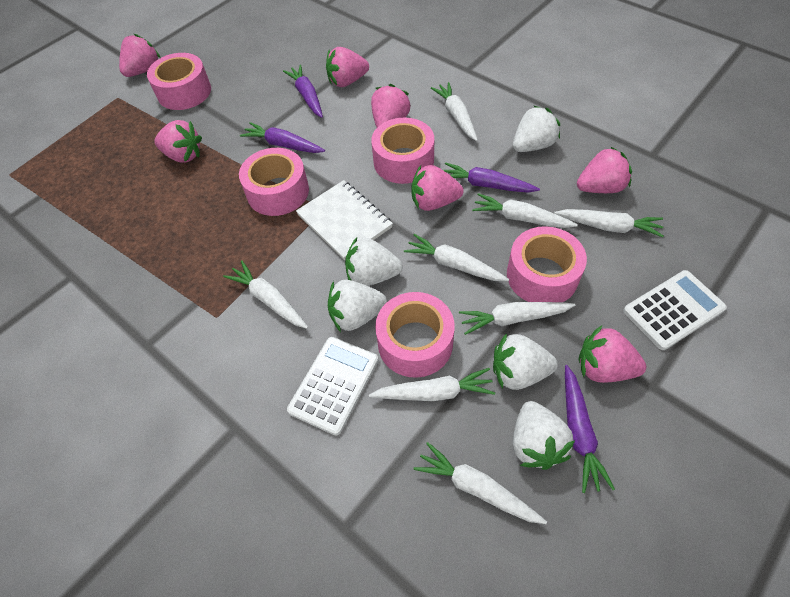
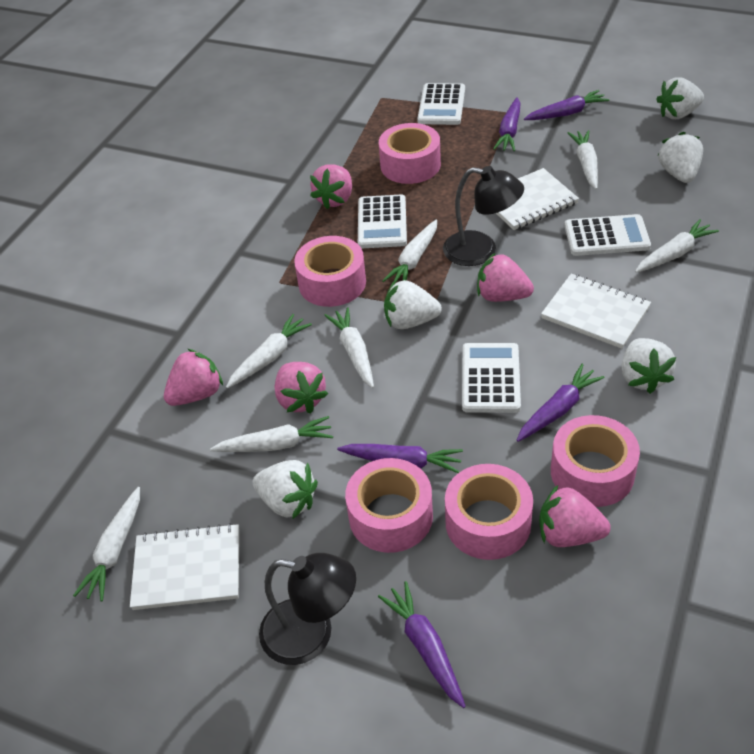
black lamp: none = 0 -> [259,553,356,665] [443,166,524,266] = 2
pink strawberry: [119,34,161,77] [154,120,202,163] [326,47,369,87] [371,84,411,127] [411,165,464,211] [577,147,632,193] [578,325,646,383] = 7 -> [164,349,223,406] [275,362,328,414] [310,164,352,209] [477,253,534,302] [539,484,611,547] = 5
purple carrot: [240,122,325,153] [283,65,323,118] [443,162,540,193] [565,365,615,493] = 4 -> [337,444,463,473] [378,581,466,708] [493,97,521,151] [516,364,605,442] [524,90,609,120] = 5
white calculator: [287,337,378,435] [623,270,727,350] = 2 -> [358,195,407,248] [417,83,465,125] [462,343,521,413] [564,214,651,256] = 4
white carrot: [223,260,308,329] [369,368,495,401] [404,234,509,281] [414,442,547,524] [431,82,478,141] [459,302,575,335] [472,193,578,228] [554,209,664,237] = 8 -> [73,487,140,601] [210,416,333,452] [226,314,312,388] [324,307,374,388] [382,219,437,283] [568,130,598,190] [635,219,719,273] = 7
white notebook: [296,180,393,260] = 1 -> [130,523,239,610] [496,168,579,230] [541,273,651,349] = 3

